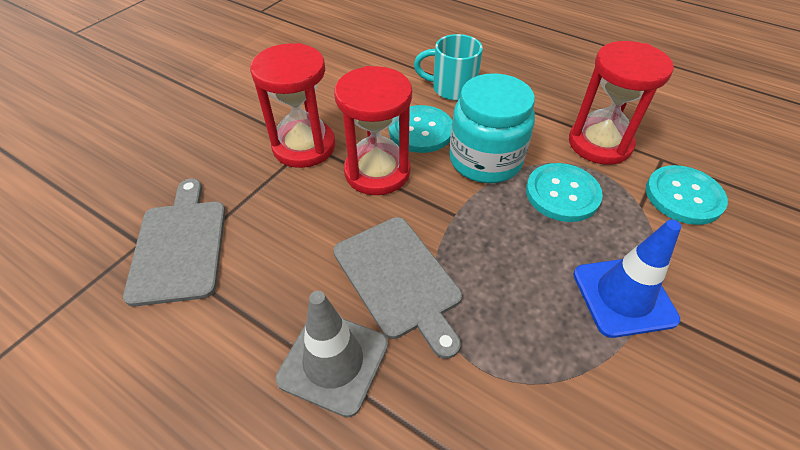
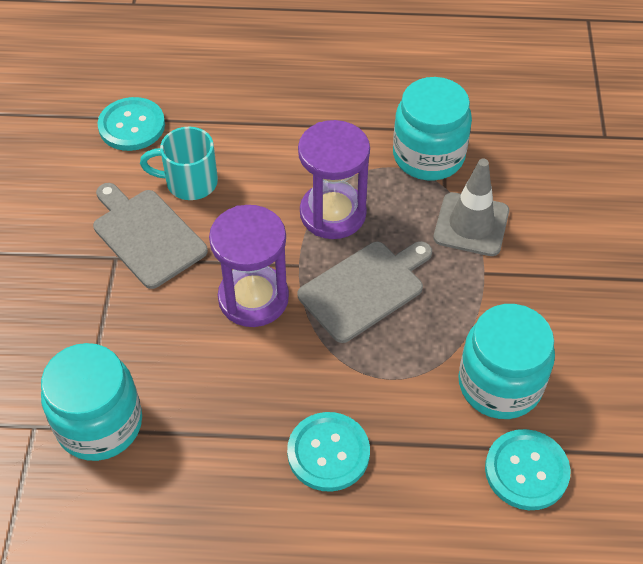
blue traffic cone: [573,220,681,338] = 1 -> none = 0
purple hourglass: none = 0 -> [209,205,289,327] [298,120,370,239] = 2
red hourglass: [250,43,336,168] [334,66,412,195] [569,41,674,165] = 3 -> none = 0
turquoise jar: [449,73,535,183] = 1 -> [41,343,142,461] [393,77,472,180] [458,304,555,419] = 3

